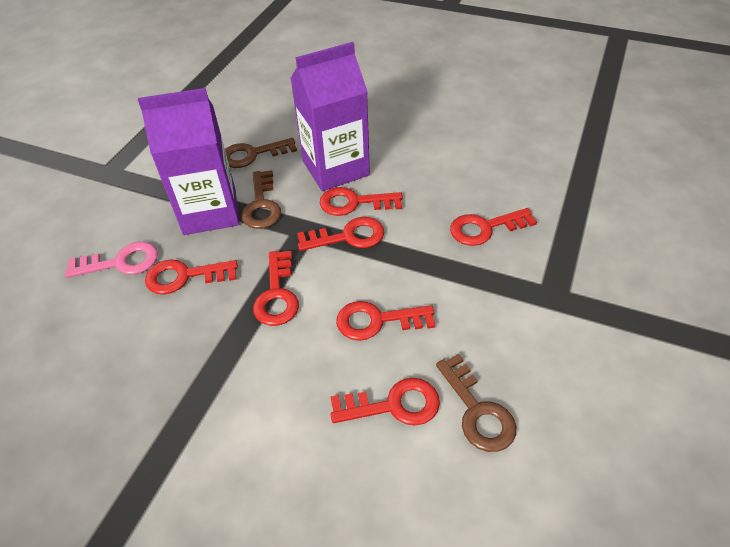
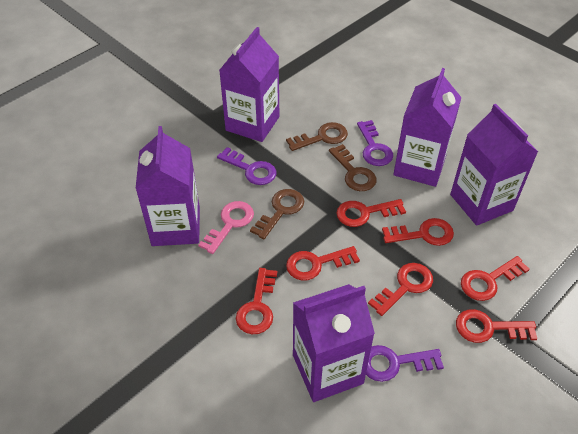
purple carton: [138,88,240,235] [290,42,370,191] = 2 -> [136,126,200,246] [219,27,279,142] [293,284,375,402] [393,68,462,187] [450,104,538,226] = 5
purple key: none = 0 -> [217,147,276,185] [357,120,393,166] [366,345,444,382] = 3

